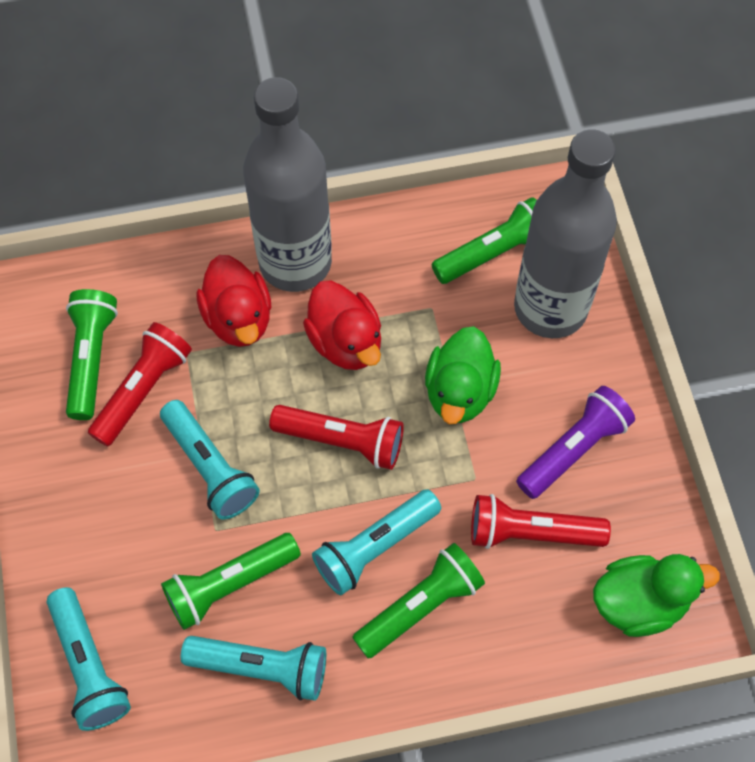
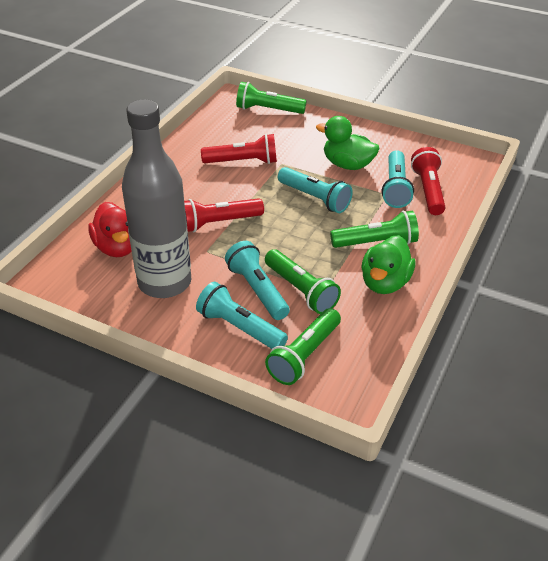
grey bottle: [243,77,332,292] [514,129,617,338] = 2 -> [122,100,191,298] = 1
purple flashlight: [516,386,635,499] = 1 -> none = 0
red duck: [197,255,271,347] [303,280,381,370] = 2 -> [88,202,132,257] = 1

